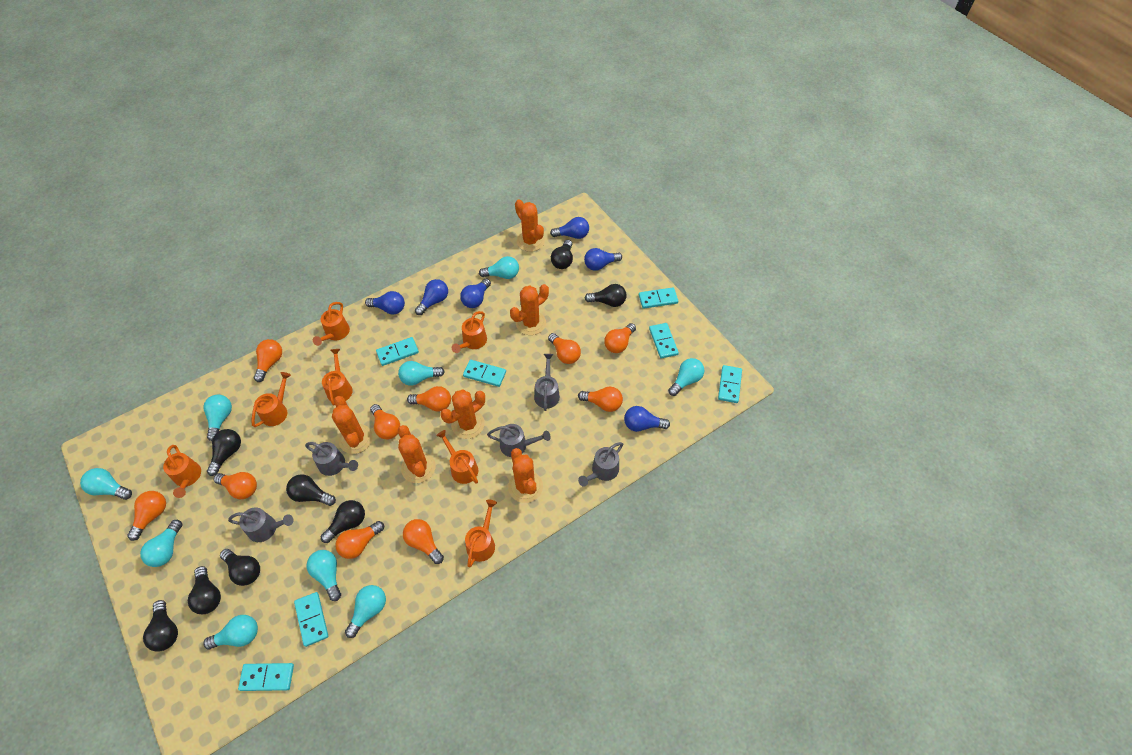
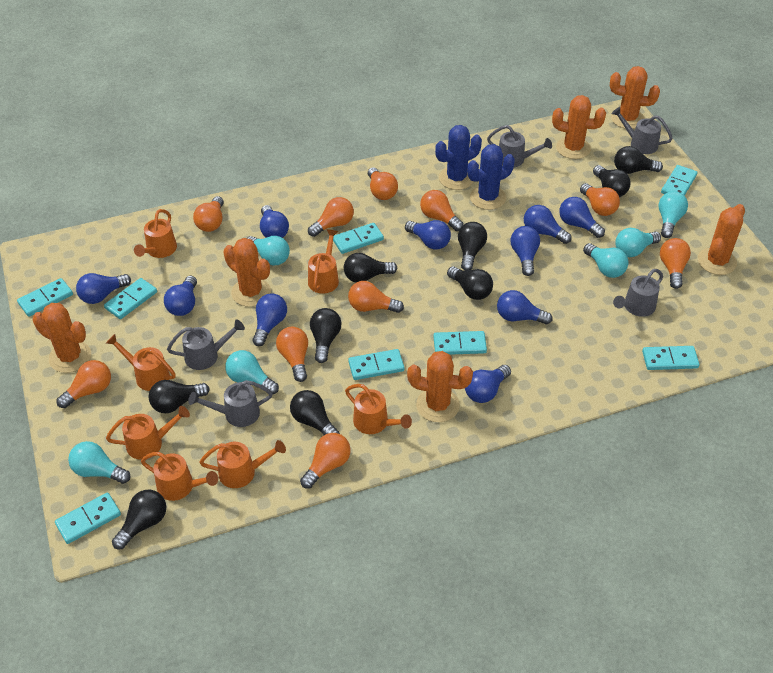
black light bulb: [143,600,178,652] [188,566,221,614] [207,429,241,476] [220,549,260,586] [286,474,336,506] [321,500,365,543] [551,240,573,269] [585,284,627,307] = 8 -> [112,490,166,549] [149,380,210,413] [290,390,340,435] [310,308,342,363] [344,253,397,283] [447,266,493,300] [458,222,487,271] [593,165,631,197] [614,146,663,174] = 9
blue cactus: none = 0 -> [435,125,482,190] [467,144,515,210] = 2
blue light bulb: [365,291,405,314] [415,279,448,315] [460,278,491,308] [550,217,589,239] [584,248,622,271] [624,406,670,432] = 6 -> [76,273,131,304] [164,276,197,316] [253,293,287,346] [260,205,289,238] [405,220,451,250] [465,365,511,403] [497,290,553,325] [511,226,540,276] [524,205,572,244] [559,197,605,238] = 10
turquoise domino: [238,663,294,691] [294,592,328,647] [376,337,419,366] [463,360,506,387] [639,287,679,309] [649,323,679,358] [718,365,742,403] = 7 -> [17,278,73,317] [55,493,121,544] [104,278,157,319] [333,223,384,254] [348,349,405,380] [433,331,487,355] [642,346,700,370] [661,165,697,196] = 8
turquoise light bulb: [80,468,132,500] [140,520,183,567] [203,395,232,441] [203,615,258,650] [306,550,341,601] [345,585,386,638] [398,361,445,386] [479,256,519,279] [668,358,704,396] = 9 -> [68,441,130,484] [225,350,279,395] [247,236,290,266] [583,243,629,278] [615,228,661,257] [659,191,688,238] = 6

